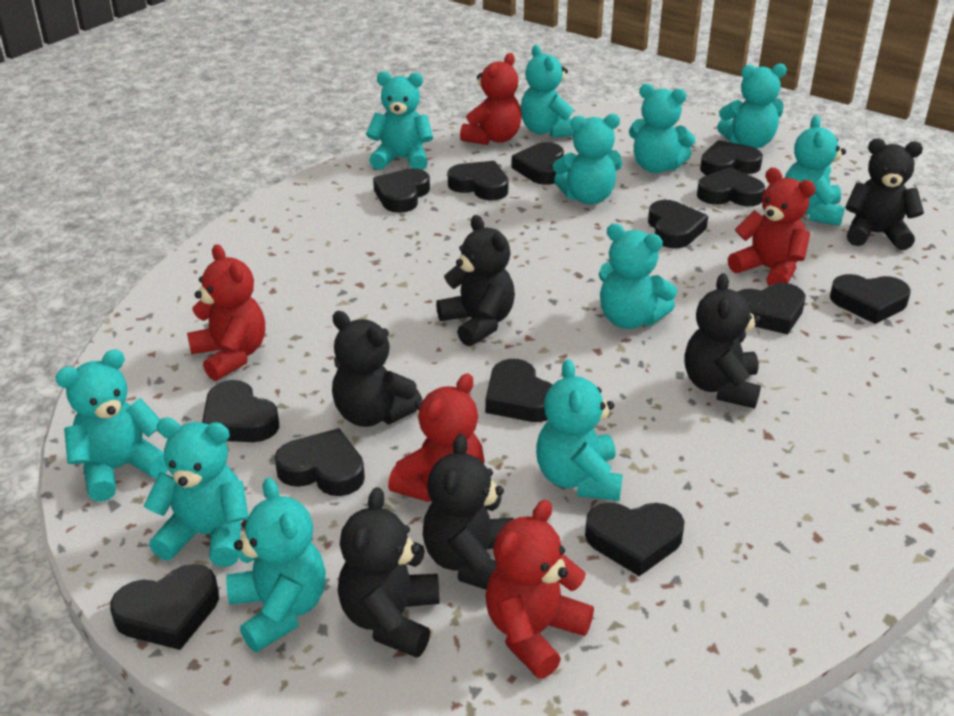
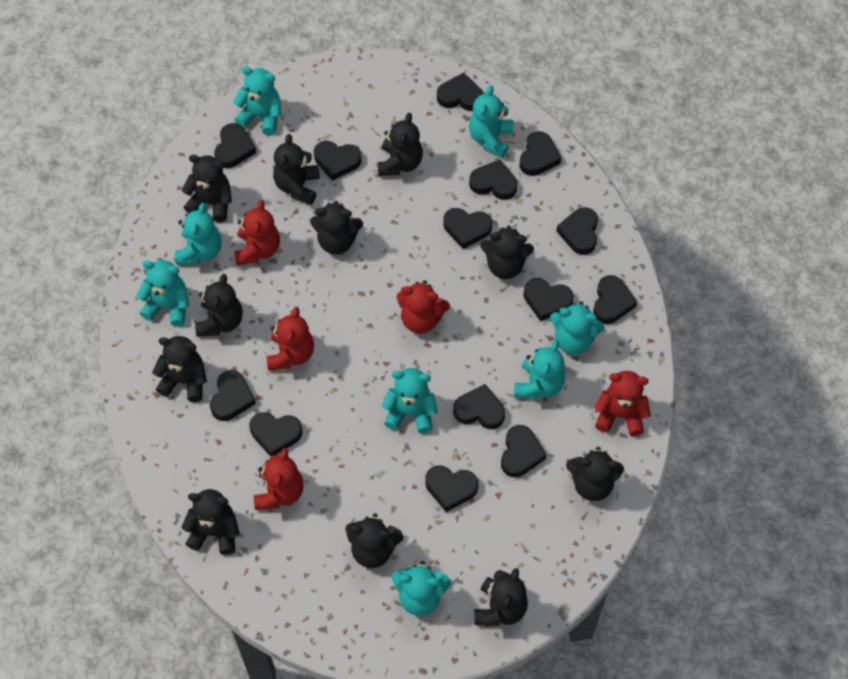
black heart: [110,564,219,650] [202,380,279,442] [275,428,365,496] [373,168,430,213] [448,161,509,200] [485,359,553,422] [511,142,564,185] [585,502,685,576] [648,200,708,248] [697,167,765,206] [700,140,763,175] [737,283,806,334] [830,274,911,324] = 13 -> [210,370,256,421] [214,123,257,168] [250,412,302,457] [314,141,362,181] [425,465,478,512] [437,73,483,111] [443,208,492,249] [453,384,505,429] [469,159,517,200] [501,425,547,477] [519,131,561,176] [523,278,574,321] [556,207,598,255] [593,275,637,324] = 14
black teddy bear: [332,311,423,427] [338,487,440,658] [423,434,514,590] [436,215,515,346] [684,273,761,409] [845,139,924,250] = 6 -> [152,336,207,402] [182,155,232,222] [182,489,240,555] [195,274,243,337] [273,134,320,205] [310,201,363,255] [346,513,403,568] [378,113,423,176] [474,568,528,627] [480,225,534,279] [566,447,624,501] = 11
turquoise teddy bear: [55,349,168,502] [144,418,248,567] [226,478,326,652] [366,71,433,170] [521,45,574,138] [536,359,623,501] [553,114,623,204] [599,223,677,329] [629,84,696,173] [717,63,787,149] [785,115,846,226] = 11 -> [137,260,190,327] [175,203,222,265] [233,66,281,135] [382,368,438,433] [392,561,451,616] [469,85,514,158] [514,340,565,399] [550,301,605,355] = 8

